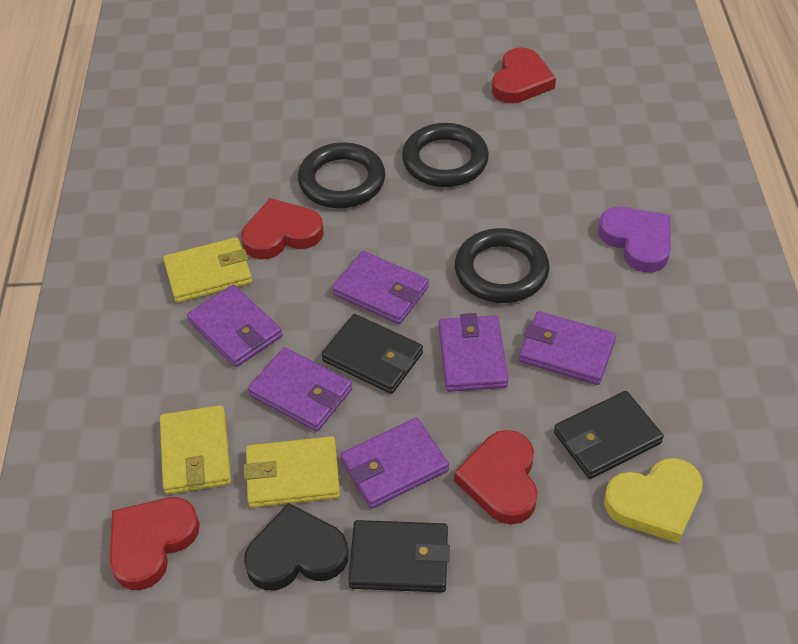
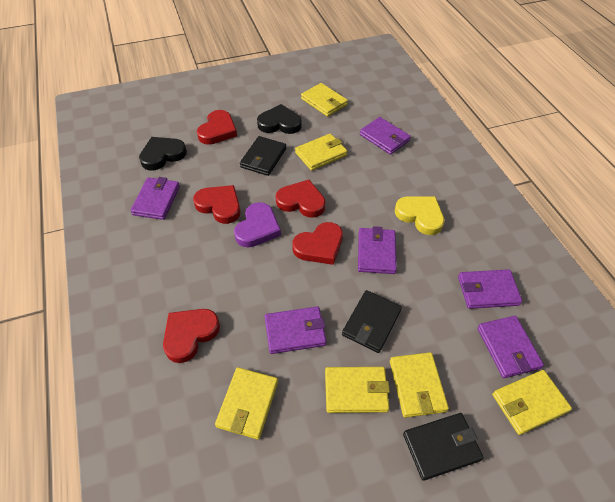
black heart: [244,503,348,590] = 1 -> [139,137,187,170] [257,104,302,134] = 2
black ring: [298,142,385,208] [402,123,489,187] [455,228,550,303] = 3 -> none = 0
red heart: [109,497,200,590] [241,198,324,260] [454,430,538,525] [492,47,556,103] = 4 -> [163,309,220,363] [193,185,240,224] [197,110,237,145] [276,180,325,218] [292,222,343,265] = 5
yellow wallet: [160,405,231,494] [163,237,252,303] [243,436,340,508] = 3 -> [215,367,278,440] [295,133,347,171] [301,83,348,117] [325,367,390,413] [390,352,449,418] [492,370,572,435] = 6

